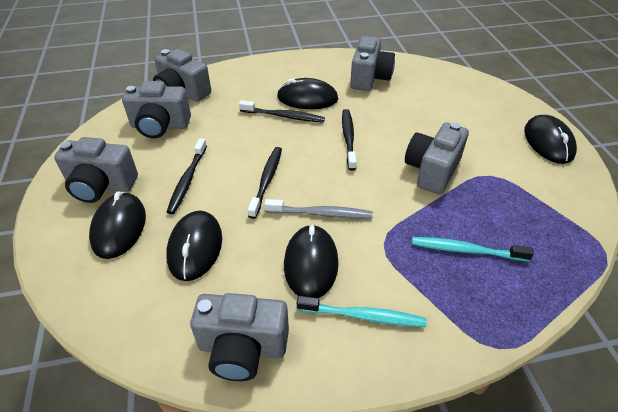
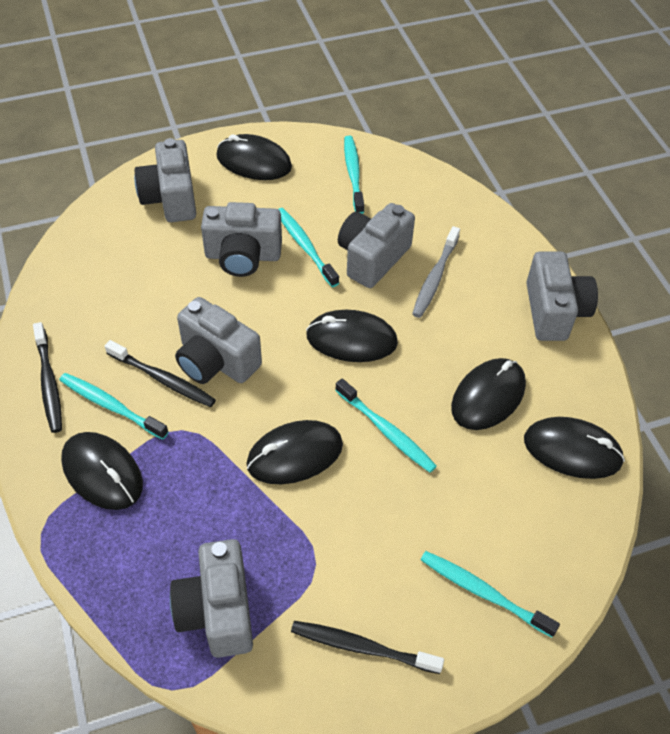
black mouse: [89,192,146,259] [166,210,222,281] [277,78,338,109] [284,224,339,298] [524,115,577,164] = 5 -> [61,432,143,510] [216,134,292,180] [246,420,343,484] [306,310,398,362] [451,358,526,430] [524,417,625,479] = 6
black toothbrush: [167,138,207,214] [239,100,325,123] [248,147,282,219] [342,109,356,170] = 4 -> [33,322,62,433] [105,340,216,407] [291,621,444,674] = 3
turquoise toothbrush: [297,296,427,327] [412,237,534,262] = 2 -> [59,373,169,440] [278,208,339,287] [335,378,437,473] [344,136,364,214] [420,551,560,638] = 5

